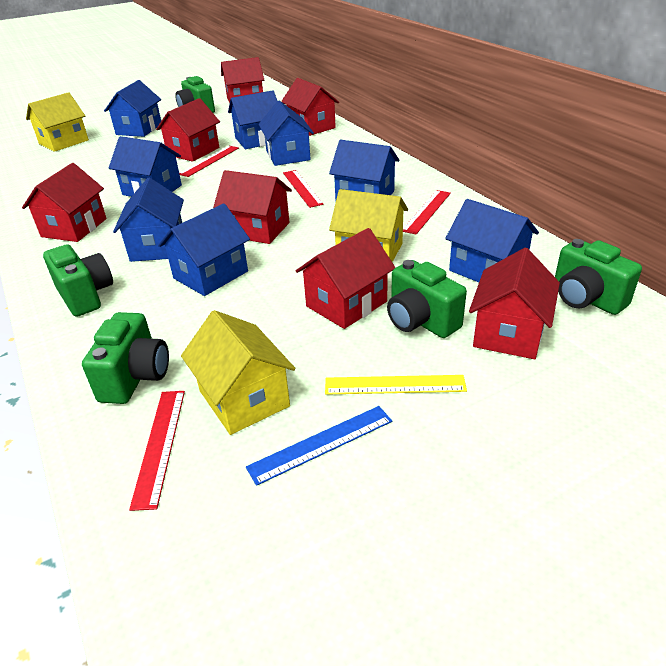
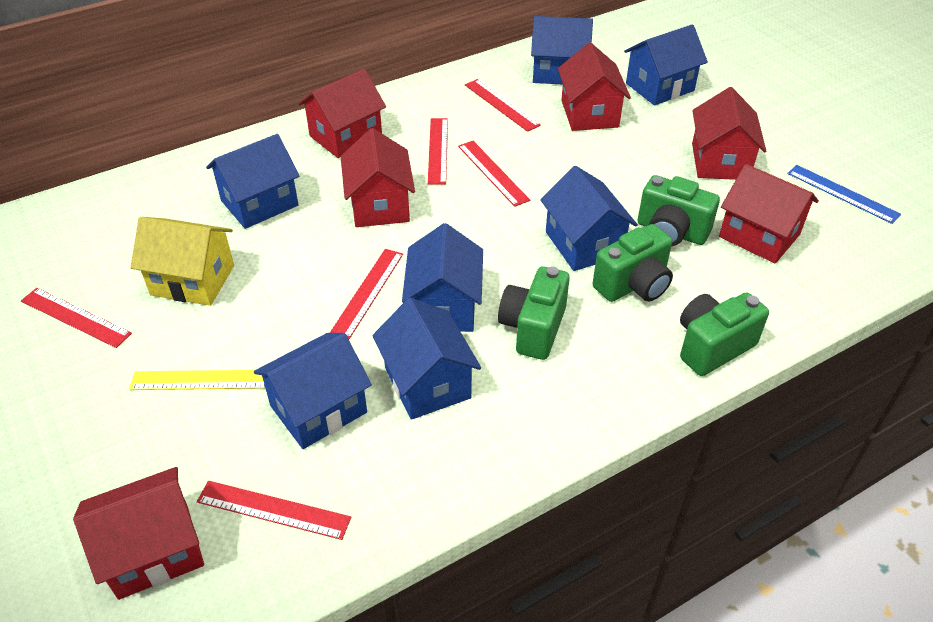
blue house: [104,80,161,137] [109,136,182,197] [113,178,184,262] [158,203,250,296] [228,90,277,149] [258,101,314,166] [329,140,400,201] [445,199,539,282] = 8 -> [206,134,299,229] [254,333,372,449] [372,298,481,420] [402,223,483,332] [531,16,593,84] [540,166,638,271] [624,24,708,105] = 7
green camera: [43,245,113,317] [82,312,169,404] [175,76,215,113] [387,260,467,338] [555,239,642,315] = 5 -> [498,266,570,360] [593,224,673,302] [637,175,720,246] [680,292,769,376] = 4
red house: [22,163,107,242] [156,98,220,162] [213,170,292,244] [221,57,264,103] [281,78,339,136] [296,228,396,329] [469,248,560,359] = 7 -> [73,467,204,600] [298,69,386,158] [341,128,415,227] [558,42,631,131] [692,87,766,180] [719,164,819,264] = 6
red ruler: [129,391,185,511] [179,146,239,177] [283,170,324,208] [403,190,451,234] = 4 -> [21,288,132,348] [197,481,351,540] [330,249,403,339] [428,118,448,185] [458,141,530,207] [465,79,541,132] = 6
yellow house: [26,92,89,152] [181,310,296,435] [329,189,408,262] = 3 -> [131,217,234,306] = 1

